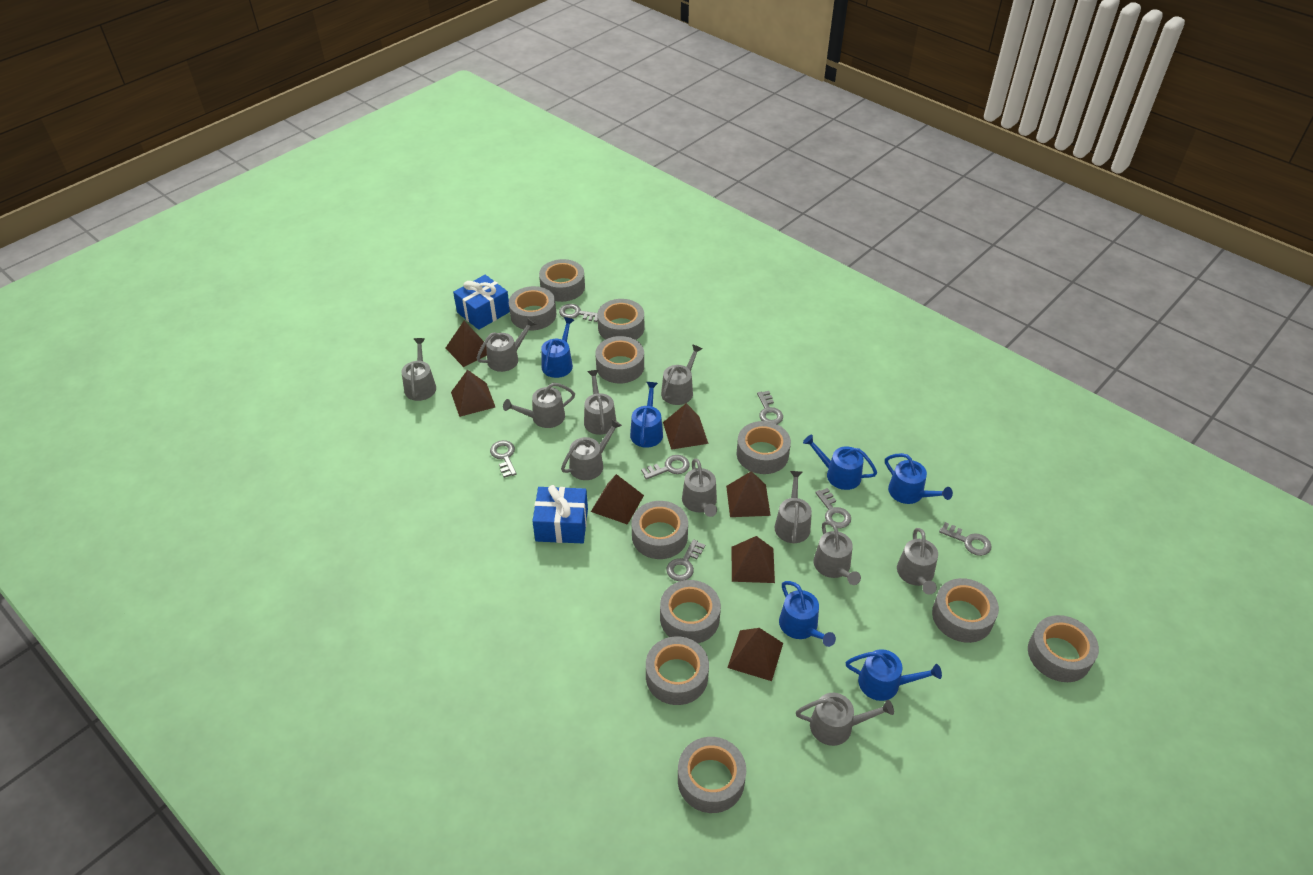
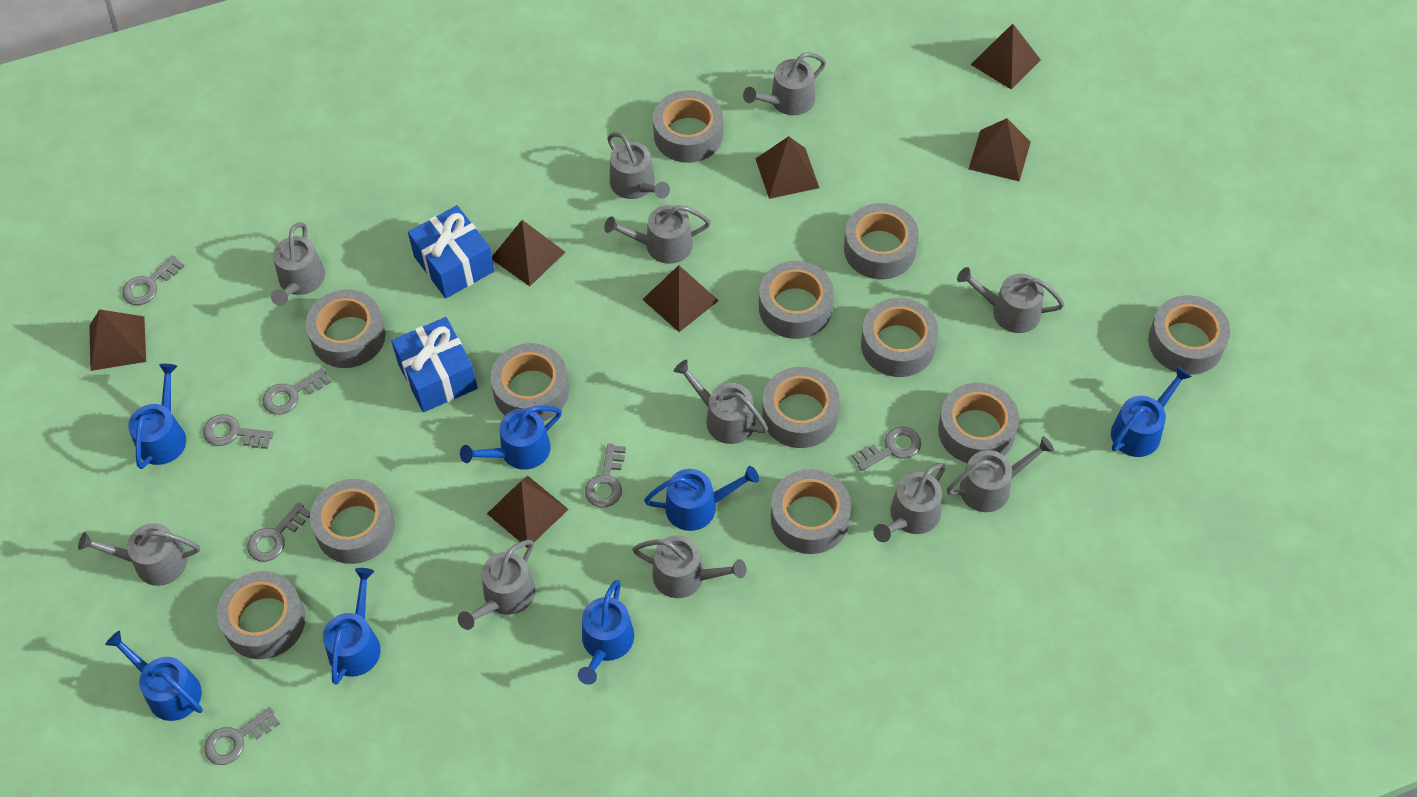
blue watering can: [541,317,574,378] [630,382,663,448] [779,581,836,647] [803,435,877,490] [846,649,942,701] [885,453,953,504] = 6 -> [105,631,203,721] [128,364,186,469] [323,568,381,685] [460,406,562,470] [578,580,634,685] [644,466,759,531] [1111,366,1192,457] = 7
grey tape: [509,286,556,330] [539,259,585,302] [595,336,644,383] [597,299,644,340] [632,501,688,559] [646,637,709,705] [660,580,721,643] [678,737,746,813] [737,421,791,474] [932,578,999,643] [1028,615,1099,682] = 11 -> [217,571,306,659] [306,289,386,368] [310,479,395,564] [490,343,569,421] [653,90,723,163] [759,261,834,339] [762,367,840,448] [771,469,851,554] [844,203,919,279] [861,298,938,377] [938,383,1019,463] [1148,295,1230,375] = 12

